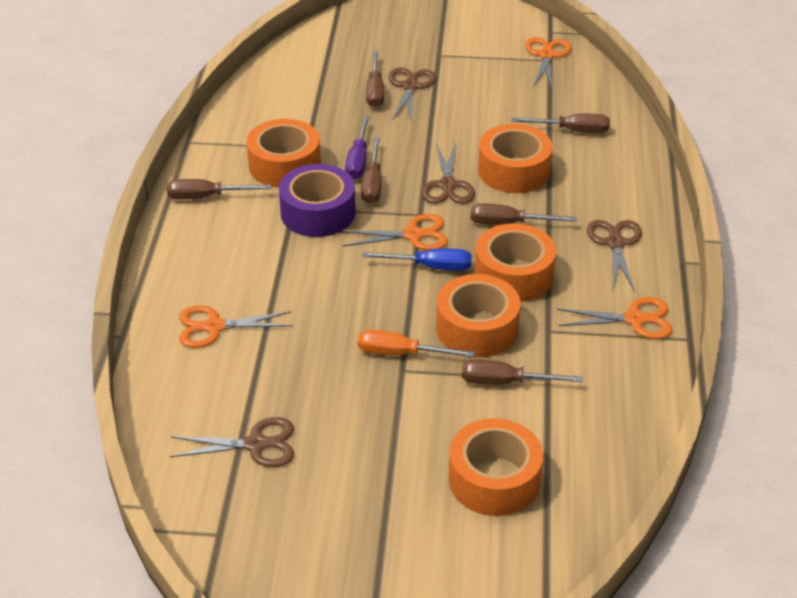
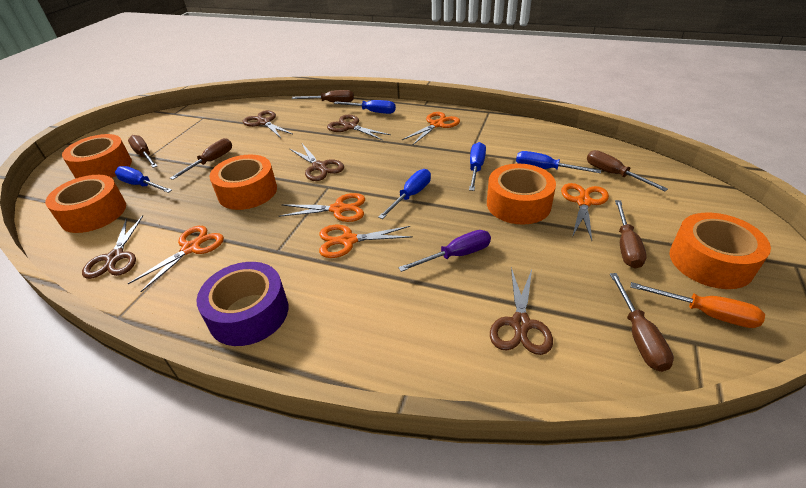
blue screwdriver: [362,248,472,271] = 1 -> [115,166,172,193] [334,100,396,114] [378,169,431,219] [469,142,486,191] [516,151,601,173] = 5
brown scissors: [170,417,294,467] [388,67,436,121] [422,143,475,204] [587,220,642,292] = 4 -> [82,216,143,279] [243,110,292,138] [290,144,344,181] [327,115,391,140] [490,267,553,355] = 5
orange scissors: [179,305,293,348] [341,214,448,251] [525,37,572,89] [557,297,673,339] = 4 -> [128,226,224,292] [279,193,365,222] [319,225,413,258] [402,112,460,145] [561,183,609,240] = 5

